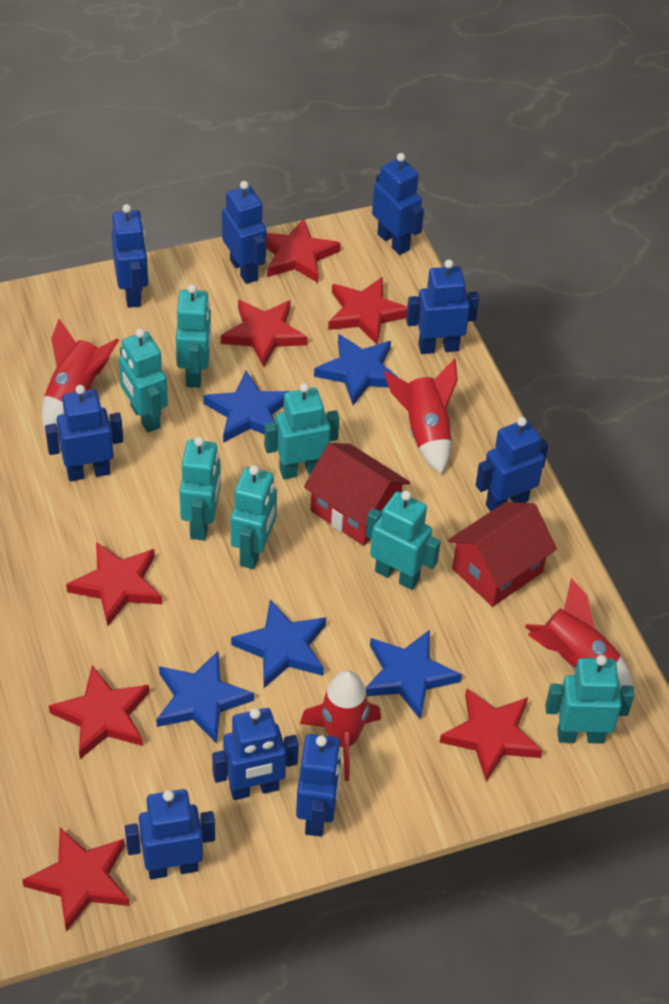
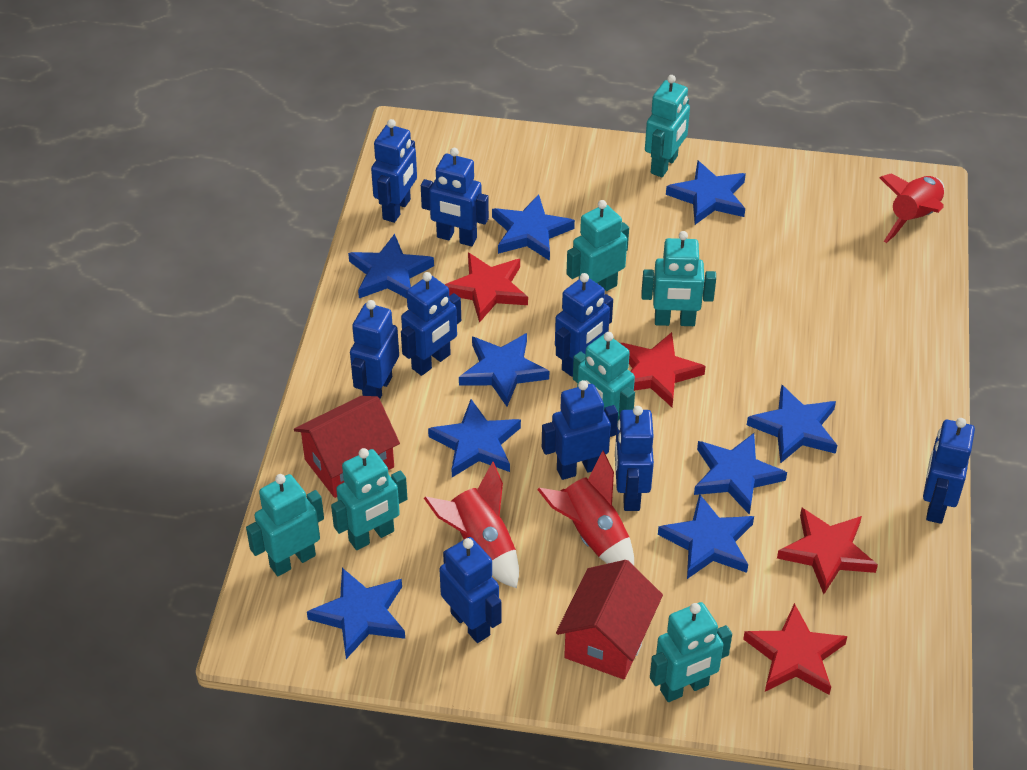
blue star: [156,651,254,744] [203,371,290,443] [231,599,326,688] [314,334,399,405] [366,630,462,719] = 5 -> [307,568,405,659] [348,234,434,298] [428,399,521,477] [459,333,549,407] [492,194,575,261] [658,494,754,579] [666,161,746,225] [694,433,787,515] [747,384,837,464] = 9
red rocket: [42,319,119,430] [300,670,381,781] [384,359,458,474] [525,578,634,690] = 4 -> [424,462,519,588] [537,451,634,566] [880,174,944,243] = 3
red star: [22,828,130,932] [49,666,149,759] [66,542,162,626] [221,300,307,367] [266,218,341,283] [328,277,407,345] [439,688,542,782] = 7 -> [445,253,528,323] [620,332,706,407] [743,603,847,695] [777,508,878,594] = 4

